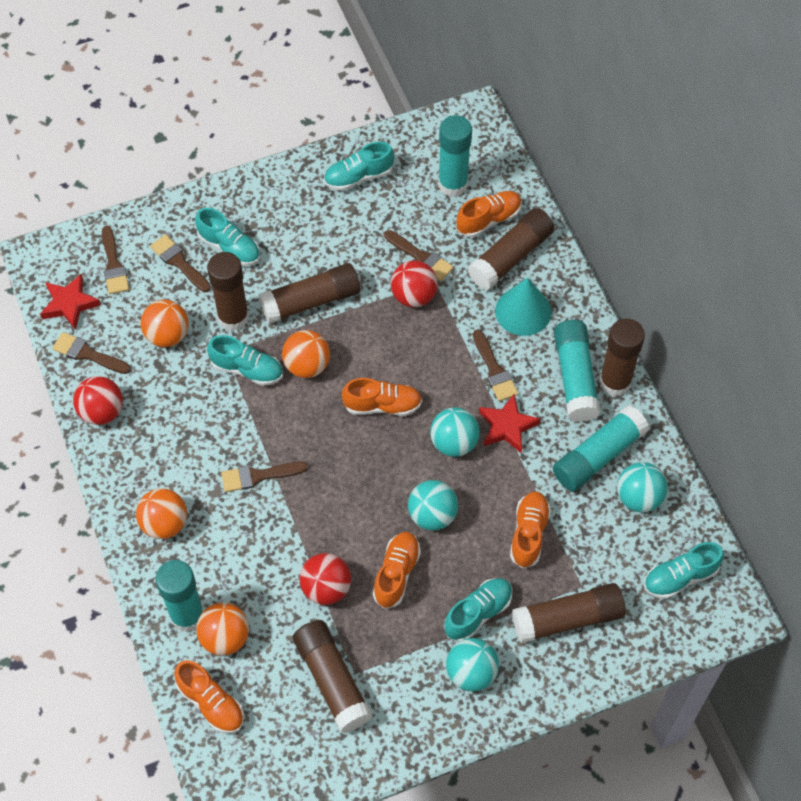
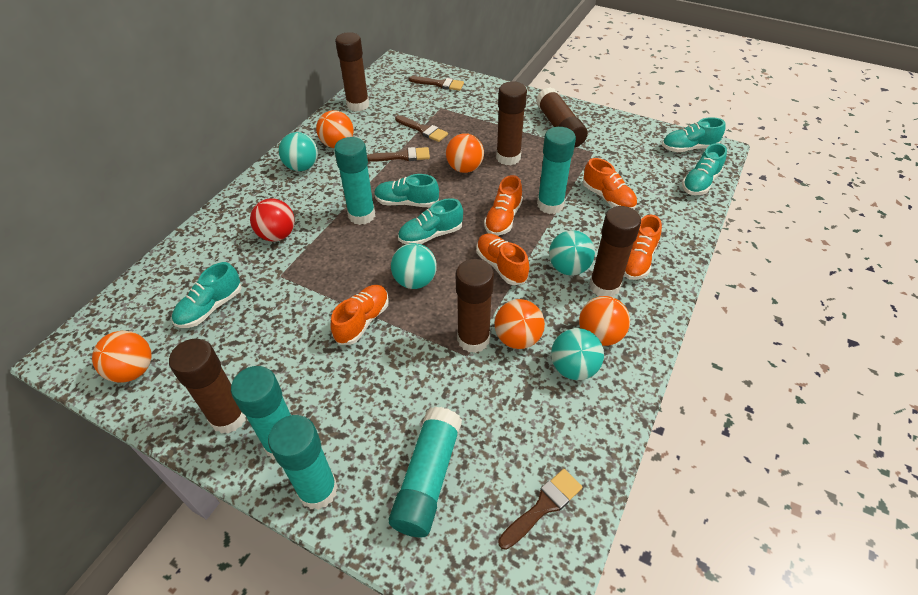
brown brush: [52,332,131,374] [102,226,129,294] [150,234,211,292] [221,462,308,492] [384,230,453,281] [473,330,518,401] = 6 -> [367,147,430,162] [395,115,448,142] [409,76,464,91] [498,469,583,550] = 4
orange ball: [136,488,187,539] [140,300,189,347] [196,603,249,655] [282,330,330,378] = 4 -> [92,331,152,383] [316,110,354,148] [446,133,484,173] [495,299,545,349] [579,296,630,346] = 5
red ball: [73,376,123,425] [300,553,351,605] [391,260,438,307] = 3 -> [250,198,295,241] = 1
red star: [40,274,101,330] [479,394,540,453] = 2 -> none = 0
turquoise cone: [495,278,552,336] = 1 -> none = 0
turquoise glue stick: [155,560,204,632] [438,115,472,197] [553,405,649,491] [554,320,600,422] = 4 -> [231,366,291,460] [268,415,338,510] [334,137,375,225] [389,407,462,537] [537,127,576,214] = 5

